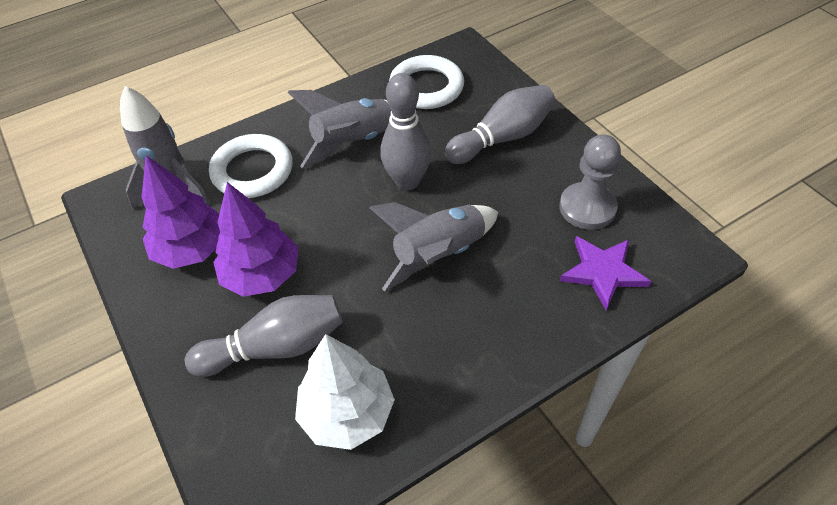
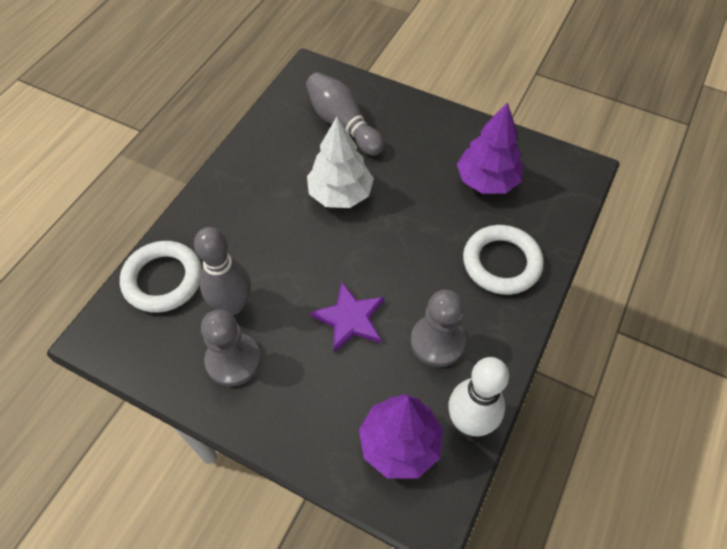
grey bowling pin: [185,295,343,377] [380,73,432,190] [445,85,555,164] = 3 -> [194,227,251,315] [306,72,384,156] = 2
grey pawn: [559,134,621,230] = 1 -> [201,309,261,387] [411,290,466,367] = 2
grey rocket: [120,86,210,210] [287,90,391,168] [369,202,498,292] = 3 -> none = 0
white bowling pin: none = 0 -> [448,357,509,436] = 1

